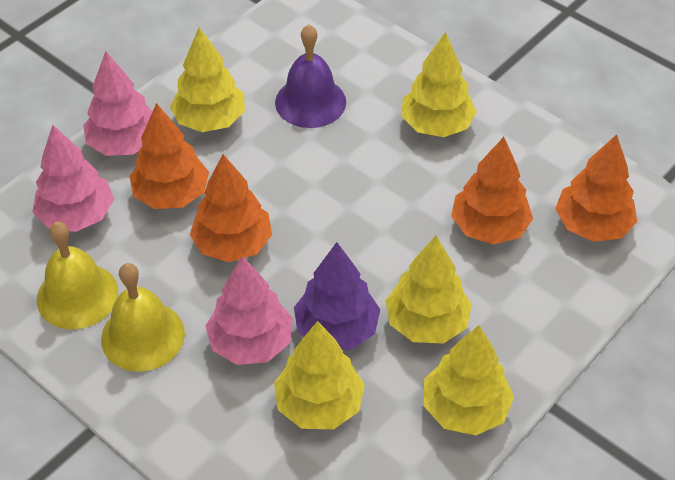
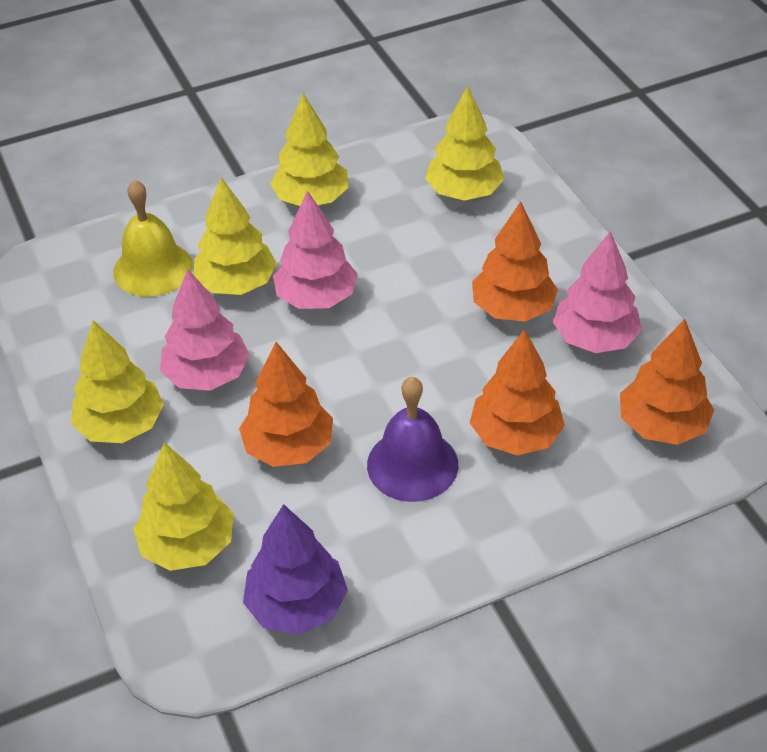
yellow bell: [37,222,118,329] [101,263,185,372] = 2 -> [113,180,193,297] = 1

